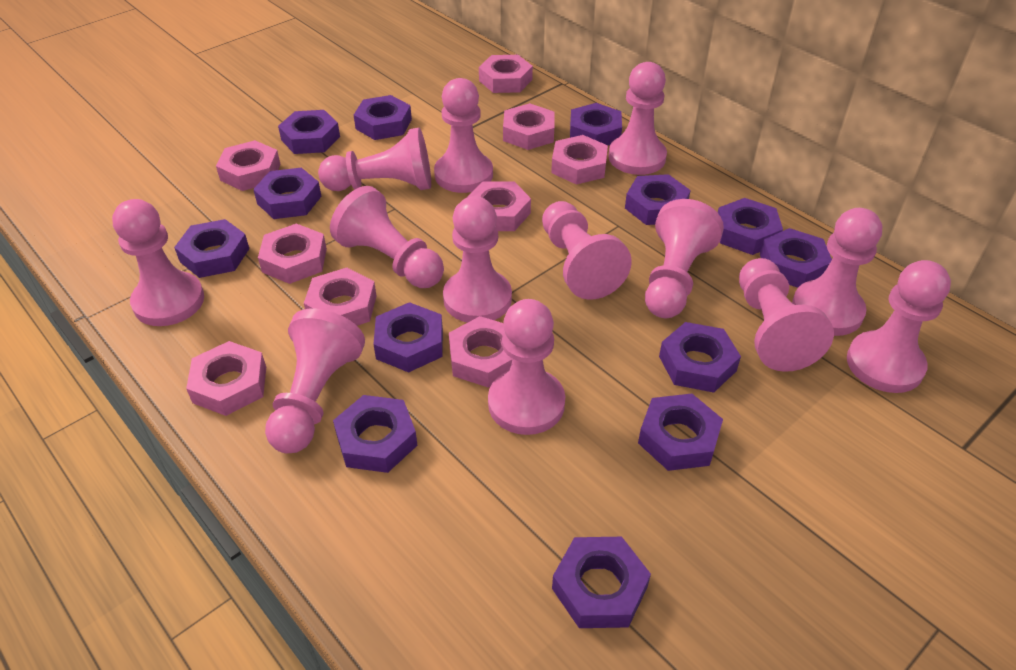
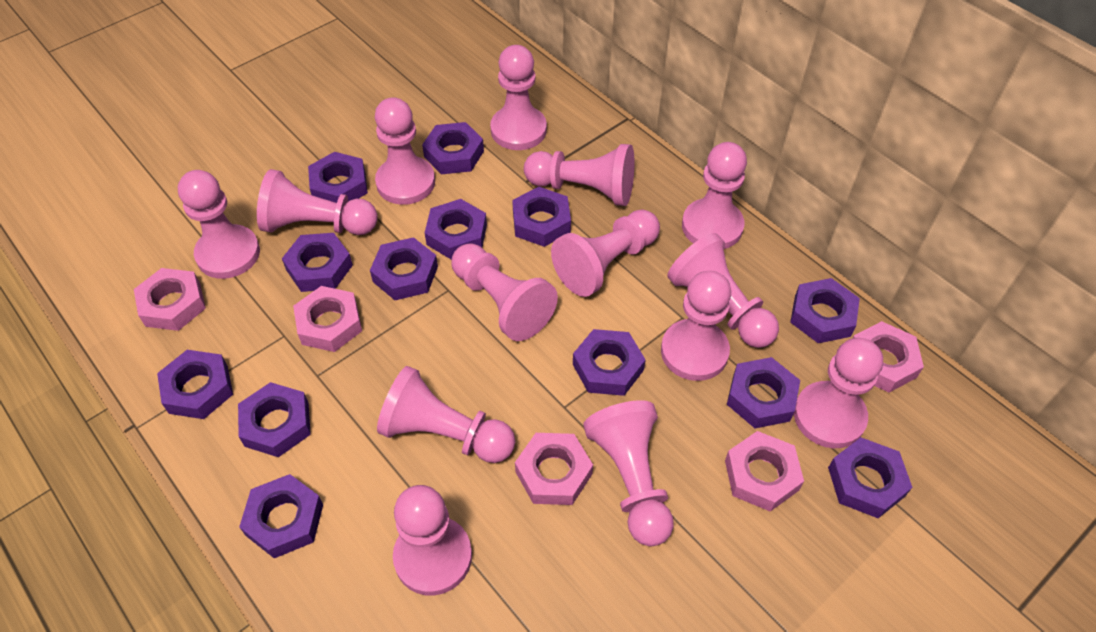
pink nut: [186,341,266,416] [216,140,281,191] [258,224,327,284] [304,268,377,326] [449,316,512,388] [466,181,531,231] [479,55,533,93] [503,103,555,150] [551,135,608,185] = 9 -> [134,268,206,331] [293,286,362,352] [515,433,593,505] [725,431,804,512] [853,321,924,393] = 5
pink pawn: [112,199,204,326] [265,309,365,453] [318,128,431,191] [330,186,444,288] [434,78,493,193] [443,196,512,323] [488,299,565,435] [542,201,632,300] [608,62,667,175] [645,199,724,318] [739,258,834,372] [792,208,882,336] [847,260,951,393] = 13 -> [178,170,260,279] [257,169,378,235] [375,97,435,205] [377,366,515,463] [393,485,472,596] [452,243,558,341] [490,45,547,150] [524,144,634,206] [551,210,660,297] [583,400,674,547] [661,271,731,381] [667,233,779,348] [682,142,747,249] [794,338,883,448] = 14

